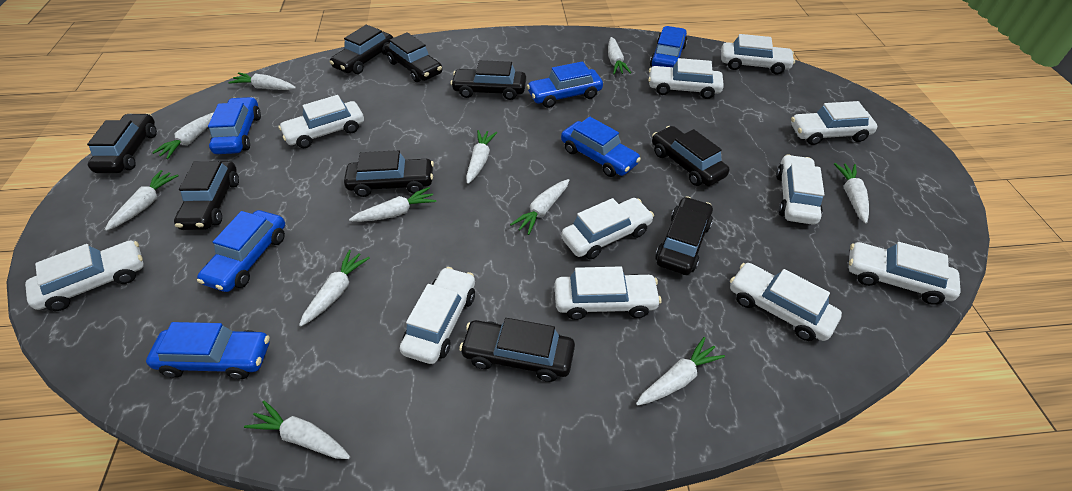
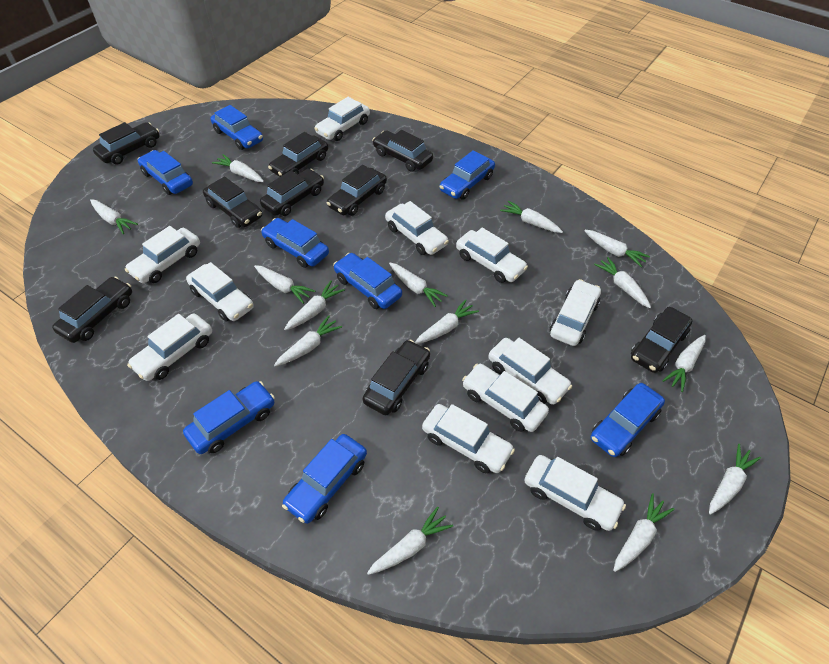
blue car: [146,322,270,379] [197,210,285,292] [208,97,261,154] [527,61,603,108] [561,117,641,177] [650,26,687,67] = 6 -> [138,150,193,195] [183,381,275,454] [210,105,263,150] [261,218,329,268] [282,434,367,524] [333,253,402,309] [439,150,495,200] [591,383,665,457] = 8
white carrot: [105,170,179,231] [152,112,214,159] [228,72,296,90] [244,401,350,459] [299,250,370,327] [349,187,437,222] [466,130,497,184] [510,179,569,235] [608,37,631,74] [636,337,725,406] [834,163,869,224] = 11 -> [90,199,138,234] [212,154,264,182] [254,265,315,304] [274,316,342,366] [284,281,345,330] [367,507,453,575] [389,262,448,307] [415,299,479,344] [500,201,563,233] [584,230,650,267] [594,257,651,308] [613,493,674,572] [662,335,706,392] [709,444,761,515] = 14

